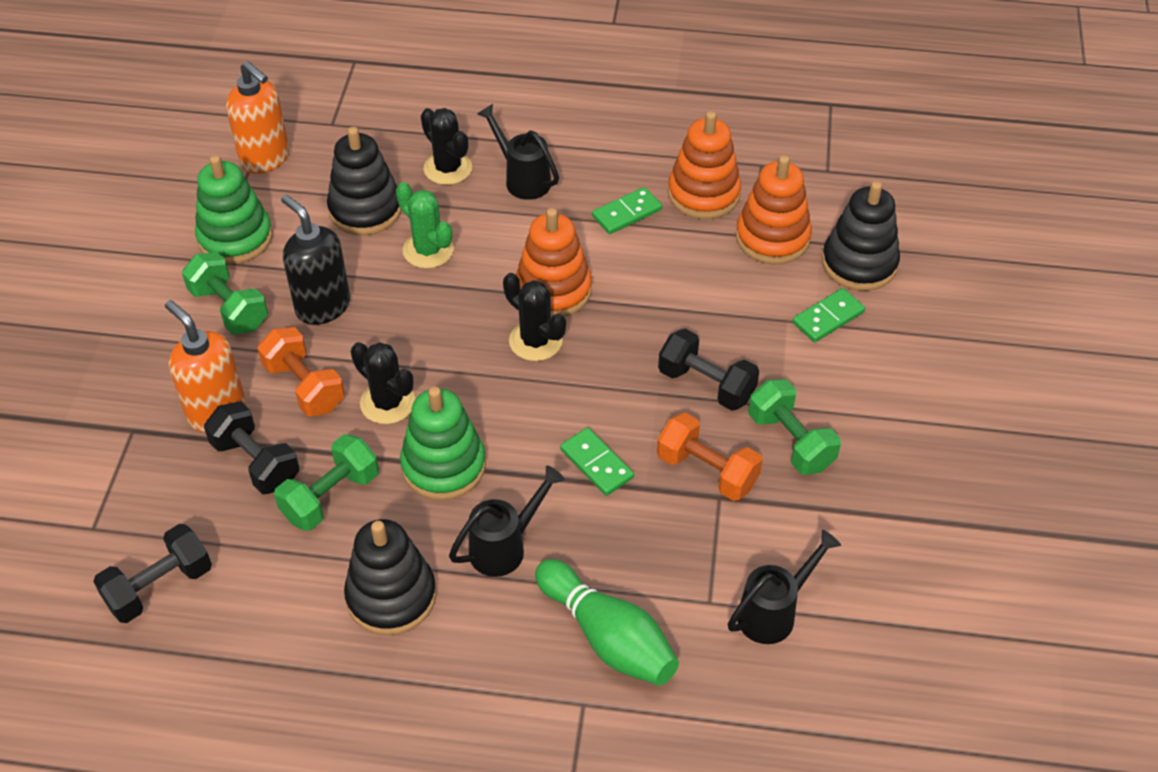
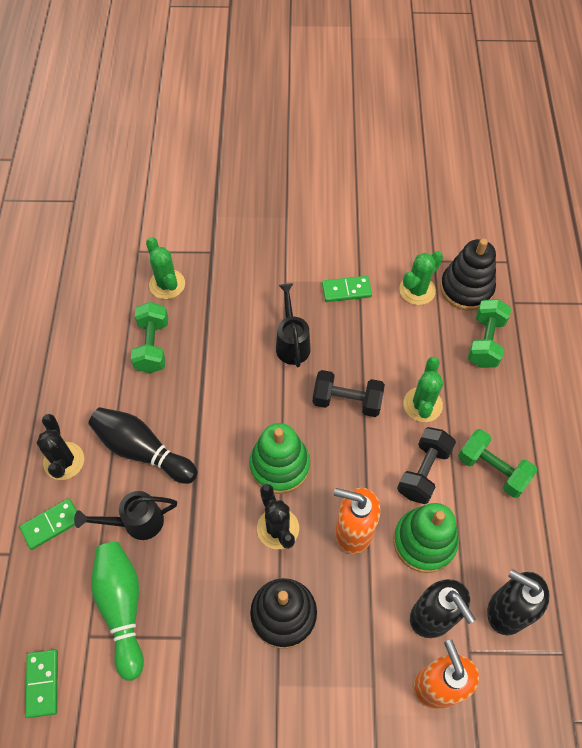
black bowling pin: none = 0 -> [88,407,198,484] = 1
black cactus: [351,342,415,424] [421,108,472,185] [503,273,566,361] = 3 -> [37,414,84,480] [257,484,299,549] = 2
black dumbbell: [93,524,212,623] [204,402,299,494] [658,329,759,411] = 3 -> [313,370,385,417] [397,427,456,504] = 2
black soap dispenser: [281,195,350,325] = 1 -> [410,579,476,638] [487,569,550,635] = 2
black stacking toy: [327,127,401,235] [344,519,436,635] [822,181,900,291] = 3 -> [250,578,317,649] [440,239,496,310] = 2
black watering can: [449,466,565,577] [477,104,559,200] [728,530,841,644] = 3 -> [74,491,177,540] [276,283,311,367] = 2
green cactus: [396,182,454,269] = 1 -> [146,237,185,299] [399,251,443,305] [404,357,443,422] = 3
orange dumbbell: [257,327,345,416] [657,412,763,501] = 2 -> none = 0
orange stacking toy: [516,208,592,317] [668,111,741,219] [736,155,812,264] = 3 -> none = 0

